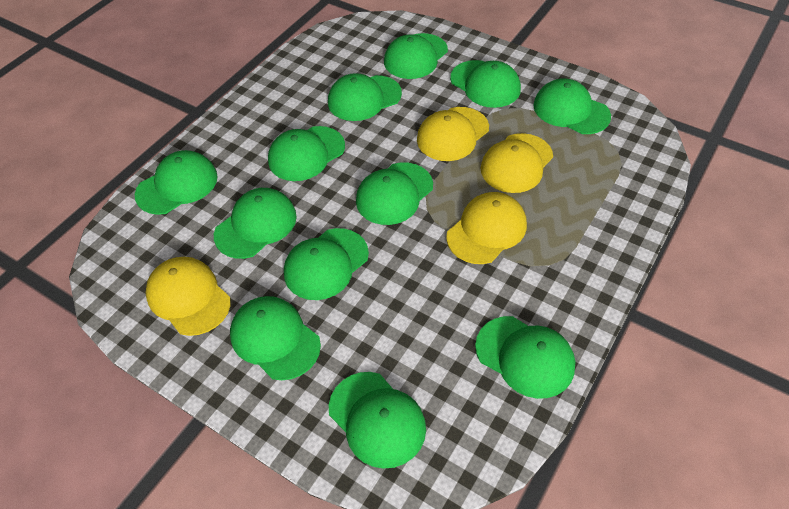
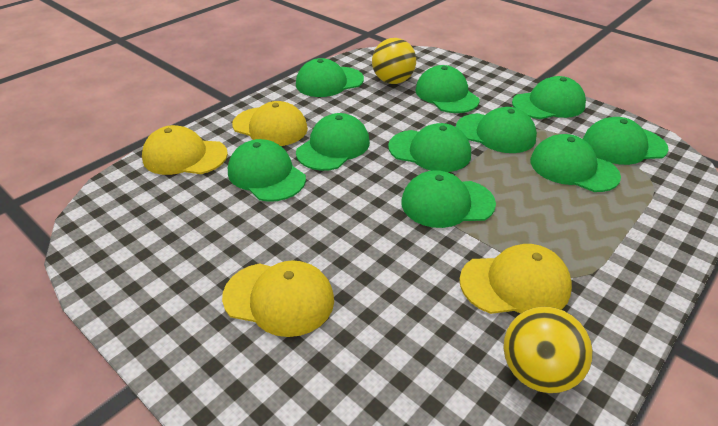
green cap: [135,150,218,215] [214,188,297,259] [230,296,321,380] [268,126,345,181] [284,228,369,300] [328,73,402,121] [329,372,426,469] [356,163,433,225] [384,33,448,79] [450,60,521,108] [475,316,575,399] [533,78,611,134] = 12 -> [228,139,306,202] [296,58,364,97] [296,113,370,171] [388,123,471,172] [401,170,496,228] [415,65,479,113] [456,107,537,153] [512,76,586,119] [530,134,621,192] [583,117,669,165] = 10
yellow ball: none = 0 -> [372,38,416,84] [503,306,593,393] = 2

